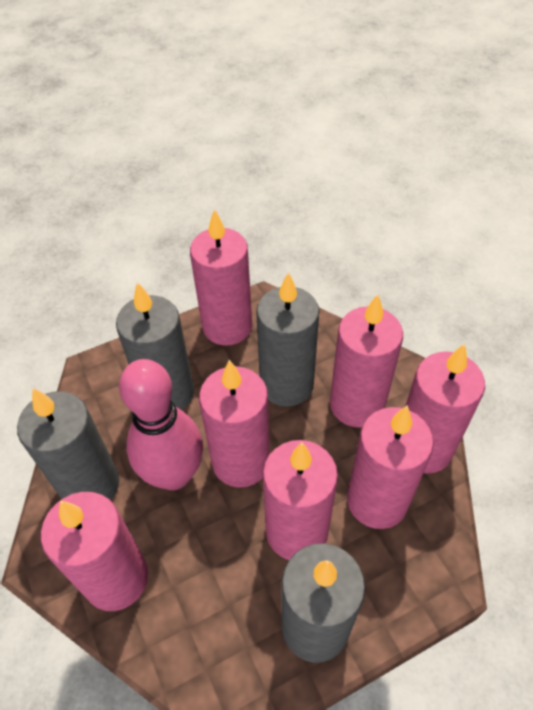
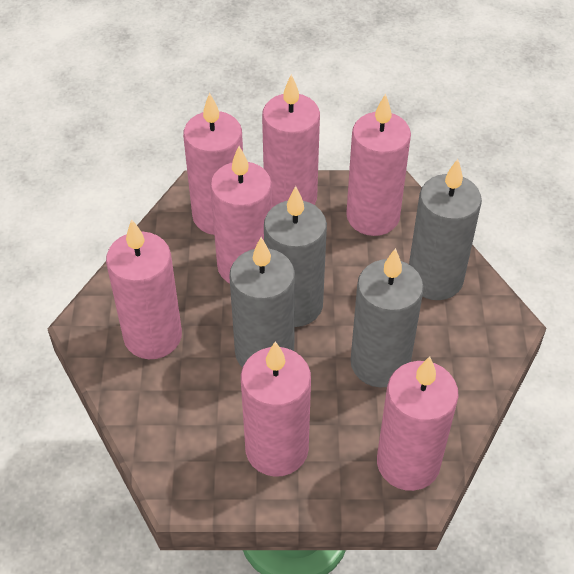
pink bowling pin: [119,359,203,490] = 1 -> none = 0

